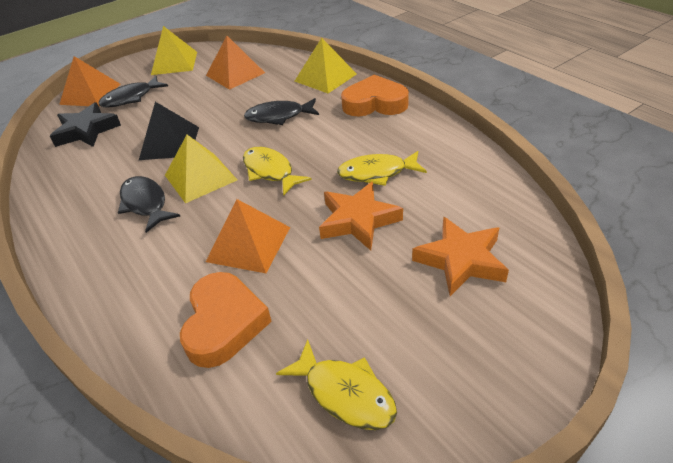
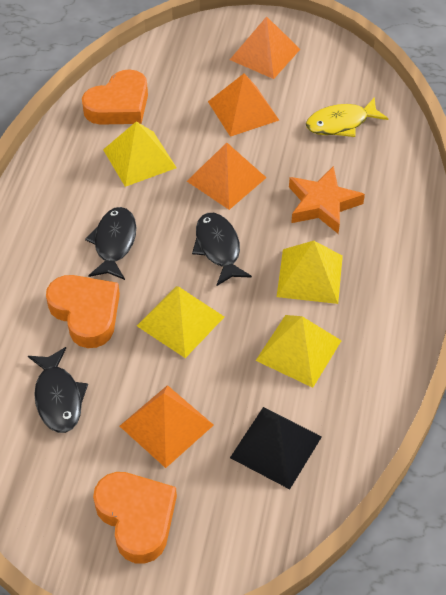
black star: [50,102,121,147] = 1 -> none = 0
orange heart: [180,272,272,368] [341,75,409,116] = 2 -> [46,275,120,348] [82,69,148,125] [93,472,177,564] = 3
orange pyramid: [59,56,121,106] [206,36,265,90] [206,199,290,273] = 3 -> [120,385,214,468] [187,143,266,210] [208,73,279,137] [230,16,300,79] = 4
orange star: [319,181,403,250] [412,216,509,296] = 2 -> [289,166,365,234] = 1
yellow fish: [243,147,312,195] [276,339,397,430] [337,151,427,186] = 3 -> [306,97,388,137] = 1
yellow pyramid: [151,26,197,75] [165,135,237,203] [295,38,357,93] = 3 -> [103,121,177,187] [137,286,224,358] [256,315,342,388] [277,241,343,304] = 4

